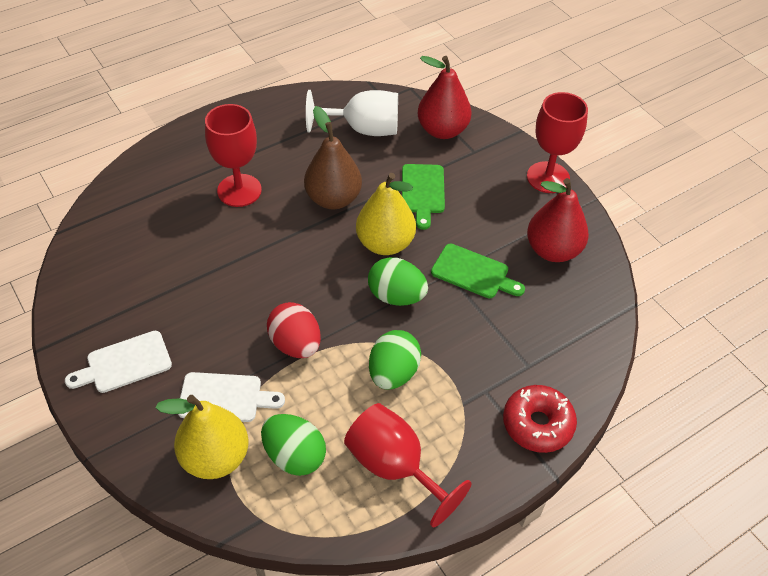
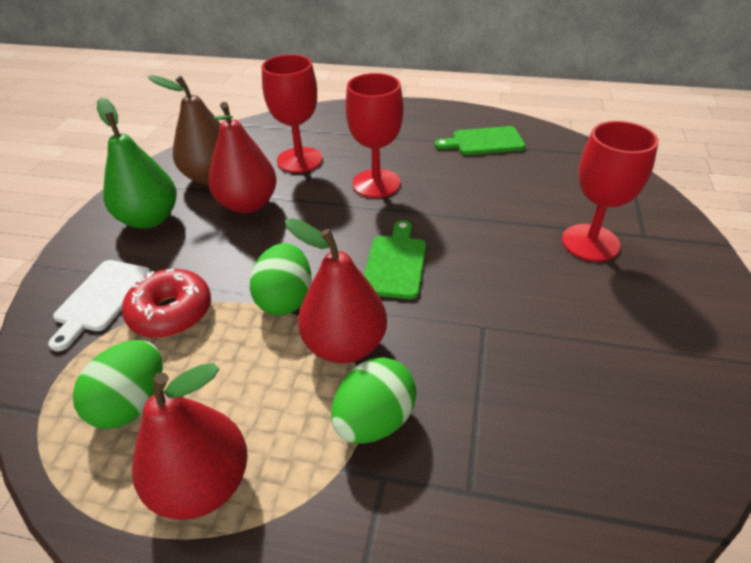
green pear: none = 0 -> [97,98,177,229] = 1
red egg: [267,302,321,358] = 1 -> none = 0
red pear: [418,56,472,139] [527,178,589,262] = 2 -> [132,363,248,520] [208,102,277,213] [285,218,387,363] = 3
white cutting board: [65,331,172,393] [178,372,285,422] = 2 -> [48,260,151,351] = 1
white goblet: [306,90,398,136] = 1 -> none = 0
yellow pear: [155,395,249,479] [356,173,416,255] = 2 -> none = 0

